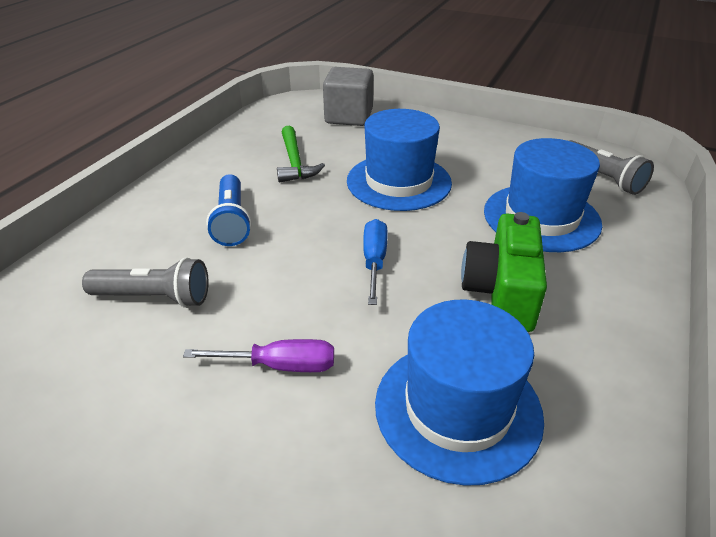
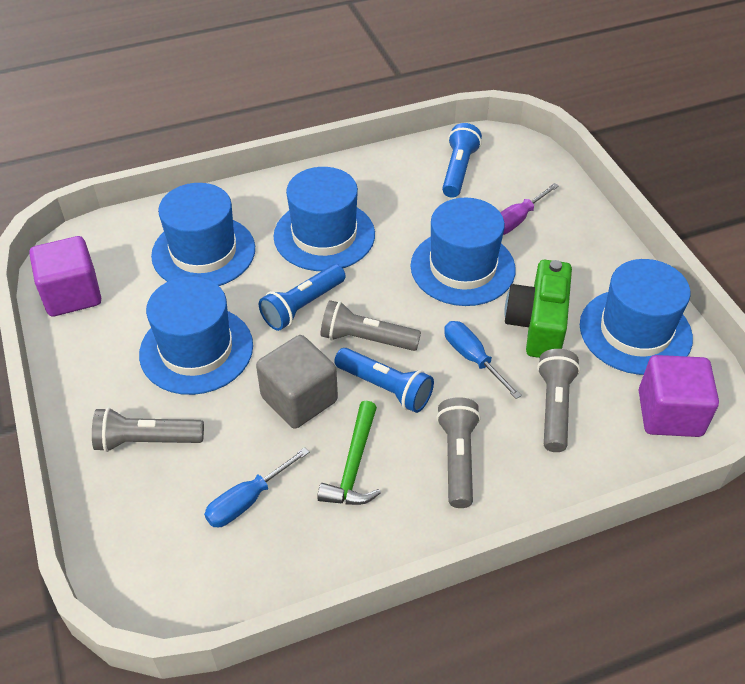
blue flashlight: [206,174,252,246] = 1 -> [259,264,346,331] [334,348,434,413] [442,123,482,198] = 3
blue hat: [347,109,452,211] [375,299,544,486] [484,138,602,252] = 3 -> [139,276,253,395] [151,183,255,286] [274,167,375,271] [411,198,516,306] [580,259,693,375] = 5
blue screwdriver: [363,219,388,305] = 1 -> [204,447,309,527] [444,321,522,399] = 2
grey flashlight: [82,257,209,308] [569,140,654,195] = 2 -> [92,407,204,452] [321,300,421,351] [436,397,481,508] [537,349,580,452] = 4
purple cube: none = 0 -> [29,236,101,316] [639,355,719,437] = 2

